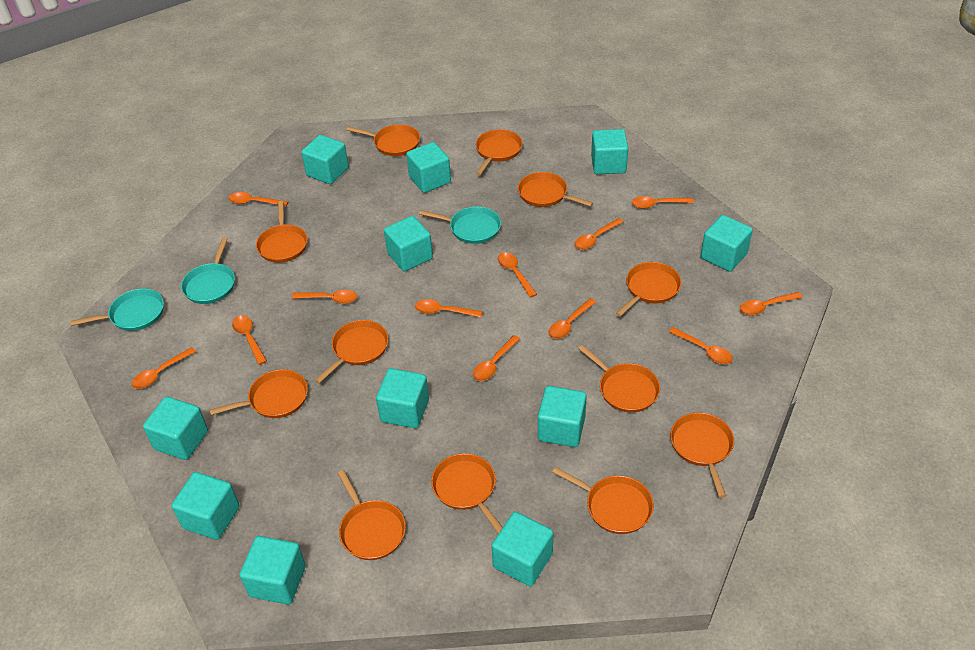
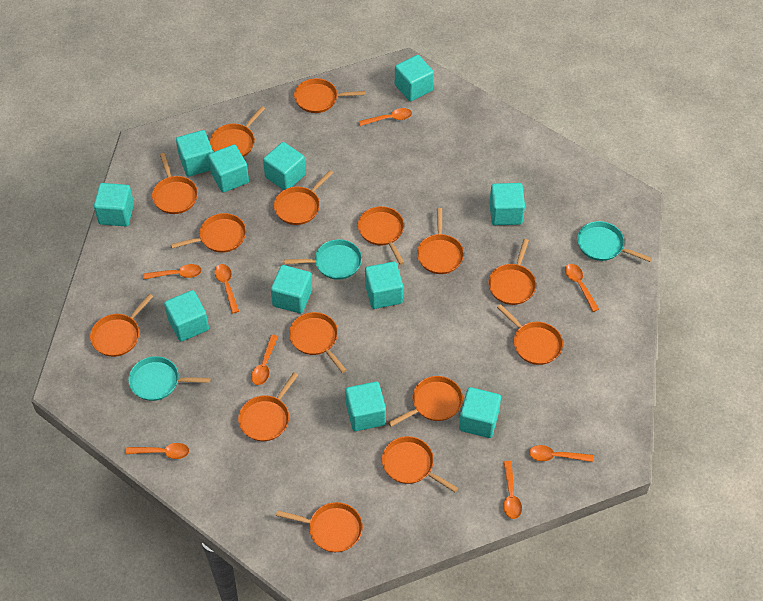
orange pan: [210,369,308,418] [256,201,308,263] [315,320,388,384] [337,470,406,560] [347,124,420,156] [431,453,503,534] [476,129,523,175] [518,172,593,207] [552,467,654,534] [578,345,660,413] [616,262,681,317] [670,412,734,498] = 12 -> [90,294,154,357] [152,153,198,214] [171,213,246,253] [210,106,265,157] [238,372,298,441] [274,170,333,225] [276,502,363,552] [289,312,346,373] [294,78,366,113] [358,206,405,265] [382,436,458,493] [388,376,463,427] [417,208,464,274] [488,239,536,305] [497,304,563,365] = 15
orange spoon: [131,347,196,389] [228,192,288,207] [232,315,267,365] [292,290,357,304] [415,299,483,318] [473,335,520,381] [498,252,537,298] [548,298,596,339] [574,218,623,250] [632,196,694,209] [669,327,733,364] [740,292,803,315] = 12 -> [126,443,189,459] [143,264,202,280] [214,264,239,314] [251,335,278,385] [359,108,412,126] [503,461,522,519] [529,445,593,462] [565,264,599,312] = 8

